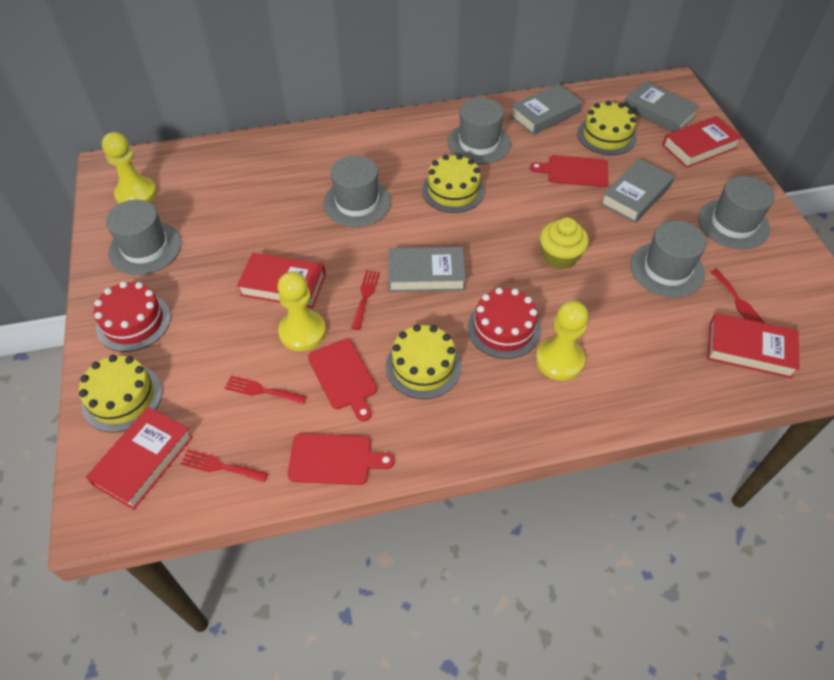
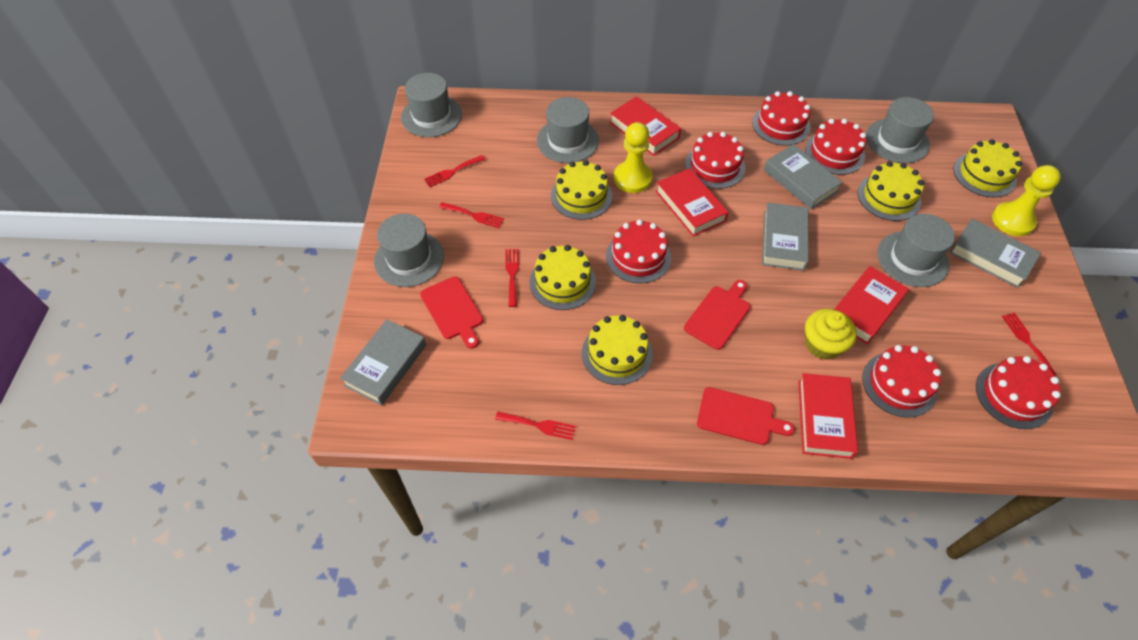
red cake: [94,281,171,352] [468,288,541,359] = 2 -> [606,219,671,283] [685,132,745,189] [752,91,810,146] [805,119,866,175] [862,345,941,418] [976,356,1061,429] = 6
red fork: [180,449,268,482] [225,376,307,404] [351,270,380,330] [710,269,765,323] = 4 -> [424,155,485,187] [439,202,504,228] [495,412,576,440] [505,249,519,307] [1002,313,1056,376] = 5
yellow cake: [79,355,162,433] [386,324,461,399] [422,154,485,213] [577,100,637,155] = 4 -> [529,245,596,310] [551,160,612,220] [582,315,653,385] [858,161,924,221] [954,139,1022,198] = 5
yellow pawn: [102,132,157,204] [277,272,326,351] [536,301,588,381] = 3 -> [614,122,653,193] [992,165,1061,236] = 2

